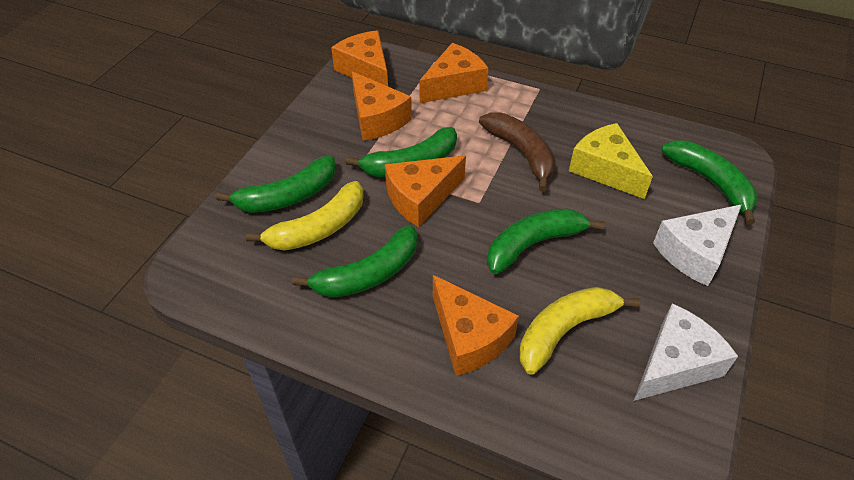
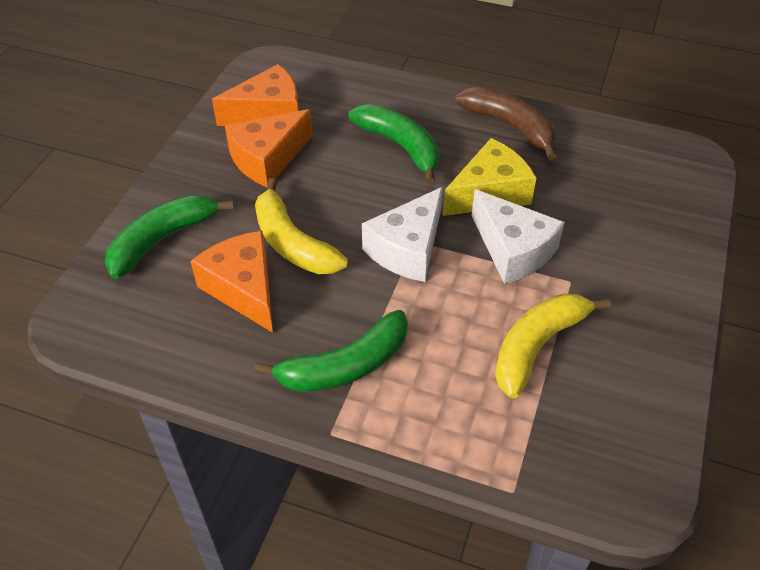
green banana: [216,156,336,213] [292,225,418,298] [345,127,457,177] [487,209,605,274] [661,141,758,225] = 5 -> [105,195,234,279] [254,310,408,392] [349,104,439,184] = 3
orange cheese: [331,30,388,86] [352,71,412,141] [385,156,466,227] [419,43,489,103] [433,275,519,376] = 5 -> [190,231,273,333] [212,64,299,126] [225,109,313,187] = 3

